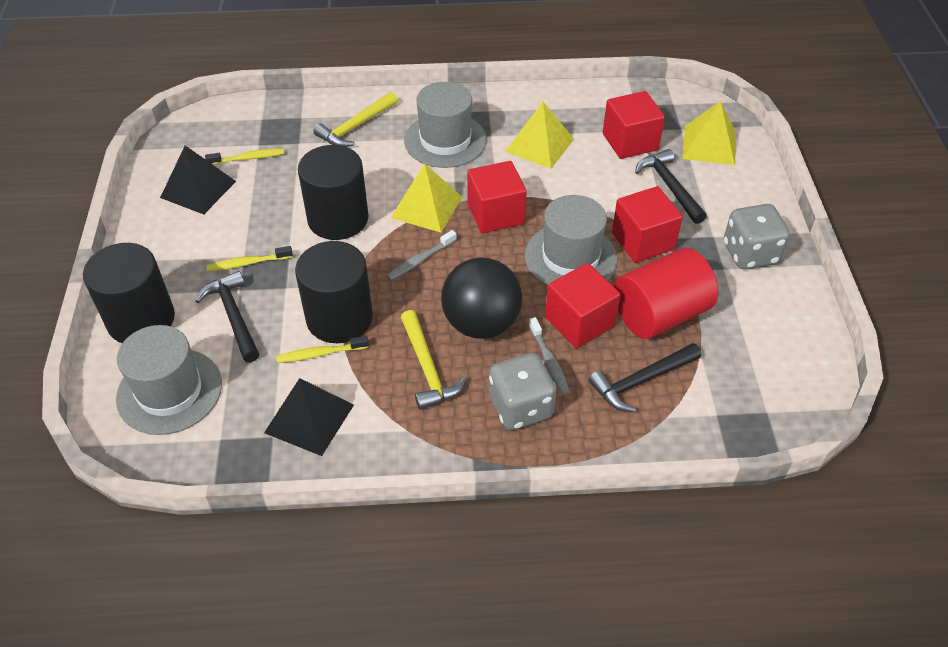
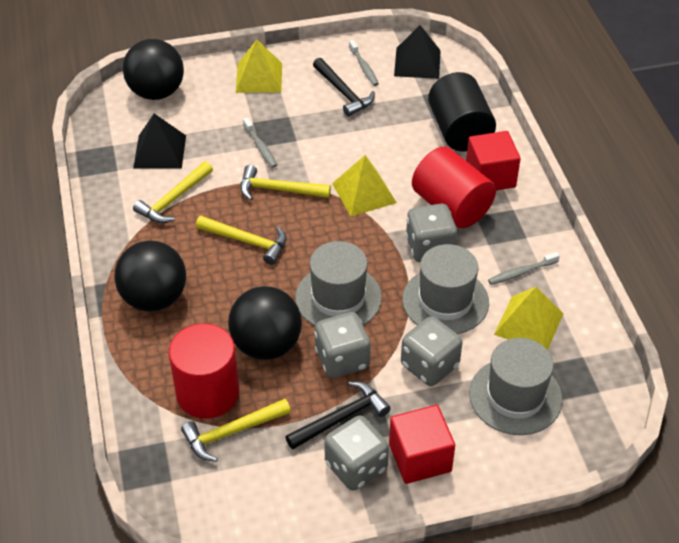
black ball: [441,257,522,339] = 1 -> [114,241,186,312] [123,39,184,100] [228,286,302,360] = 3
black cylinder: [83,243,175,343] [295,241,373,343] [298,145,368,240] = 3 -> [428,72,496,151] = 1
black hammer: [195,271,259,362] [588,343,701,412] [635,149,707,224] = 3 -> [286,381,391,449] [313,58,375,116] = 2
grey dice: [489,353,556,430] [724,204,790,269] = 2 -> [314,312,371,378] [324,416,389,491] [401,316,462,386] [406,204,457,262] = 4
grey toothbrush: [387,230,457,280] [529,317,570,395] = 2 -> [243,117,277,168] [349,40,379,86] [488,252,560,285] = 3
red cube: [467,161,527,233] [545,263,621,348] [603,91,665,159] [612,186,683,263] = 4 -> [389,405,455,484] [466,131,521,190] = 2
red cylinder: [614,248,718,339] = 1 -> [169,324,239,419] [412,147,496,228] = 2
yellow hammer: [313,92,398,147] [401,310,467,410] = 2 -> [133,161,213,223] [181,399,291,462] [196,216,286,265] [240,165,331,201] = 4
yellow toothbrush: [205,148,284,165] [207,246,293,271] [276,336,369,363] = 3 -> none = 0

